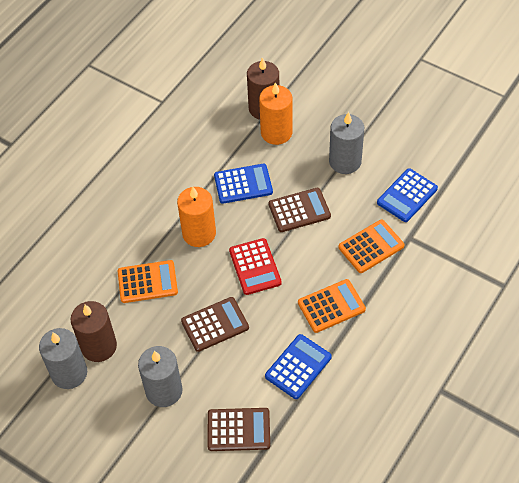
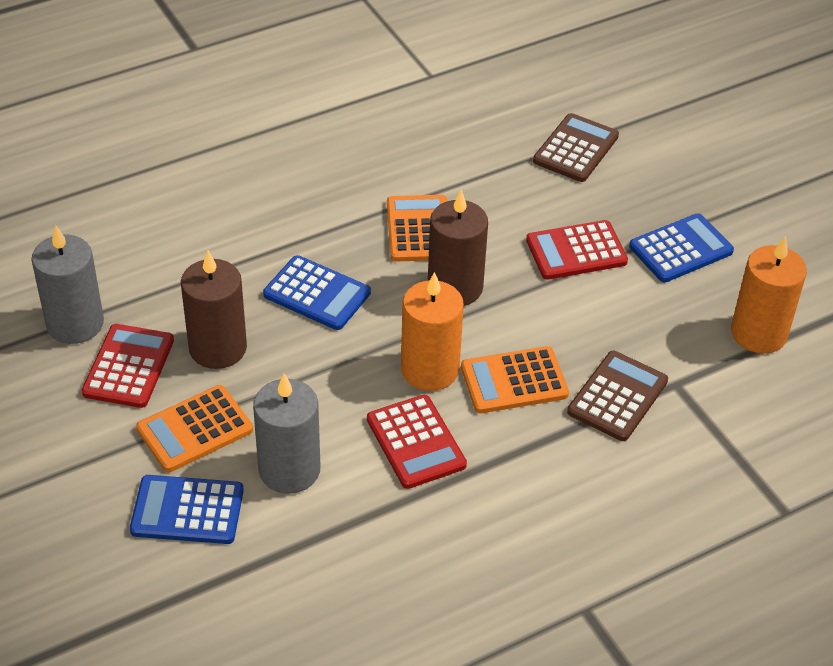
brown calculator: [181,297,249,352] [207,408,270,451] [269,188,331,232] = 3 -> [533,113,619,182] [567,351,668,441] = 2
grey candle: [39,328,87,389] [138,346,183,407] [329,112,365,174] = 3 -> [31,225,104,344] [253,374,320,494] = 2
red calculator: [229,238,282,295] = 1 -> [81,324,174,408] [367,395,467,489] [526,220,628,280] = 3

